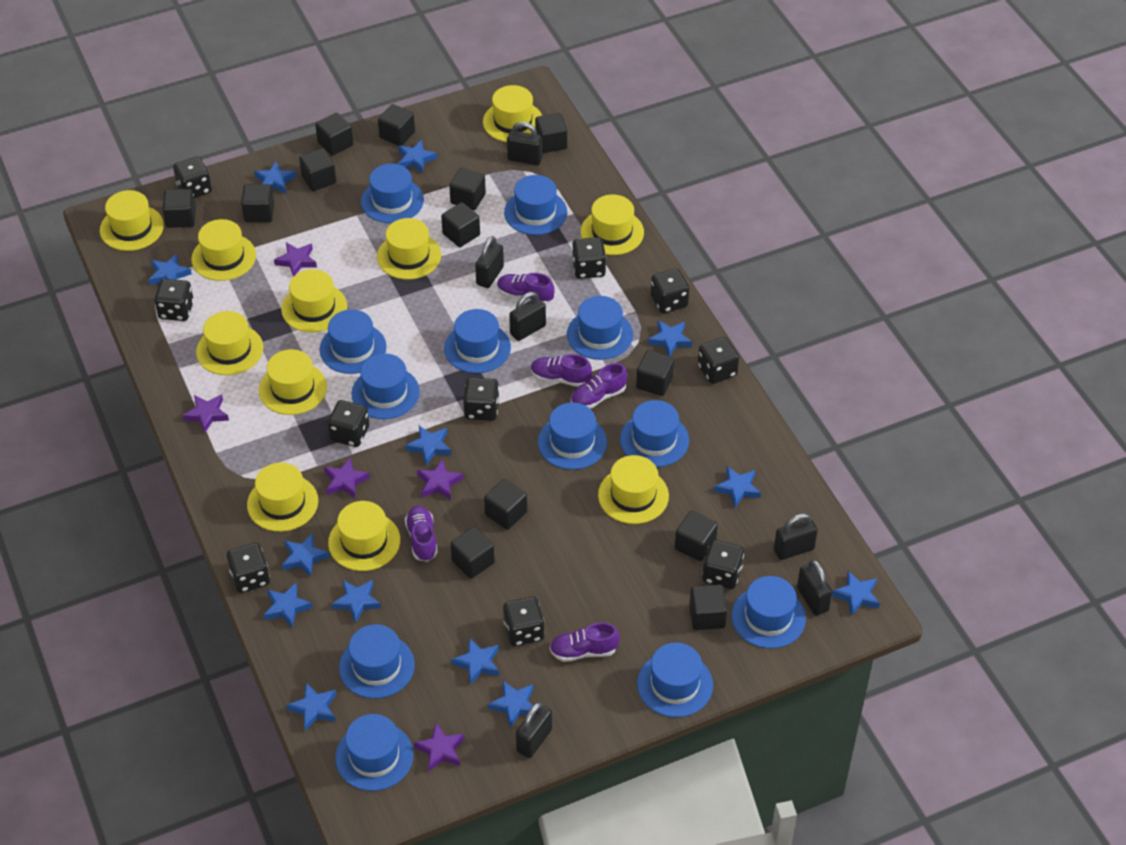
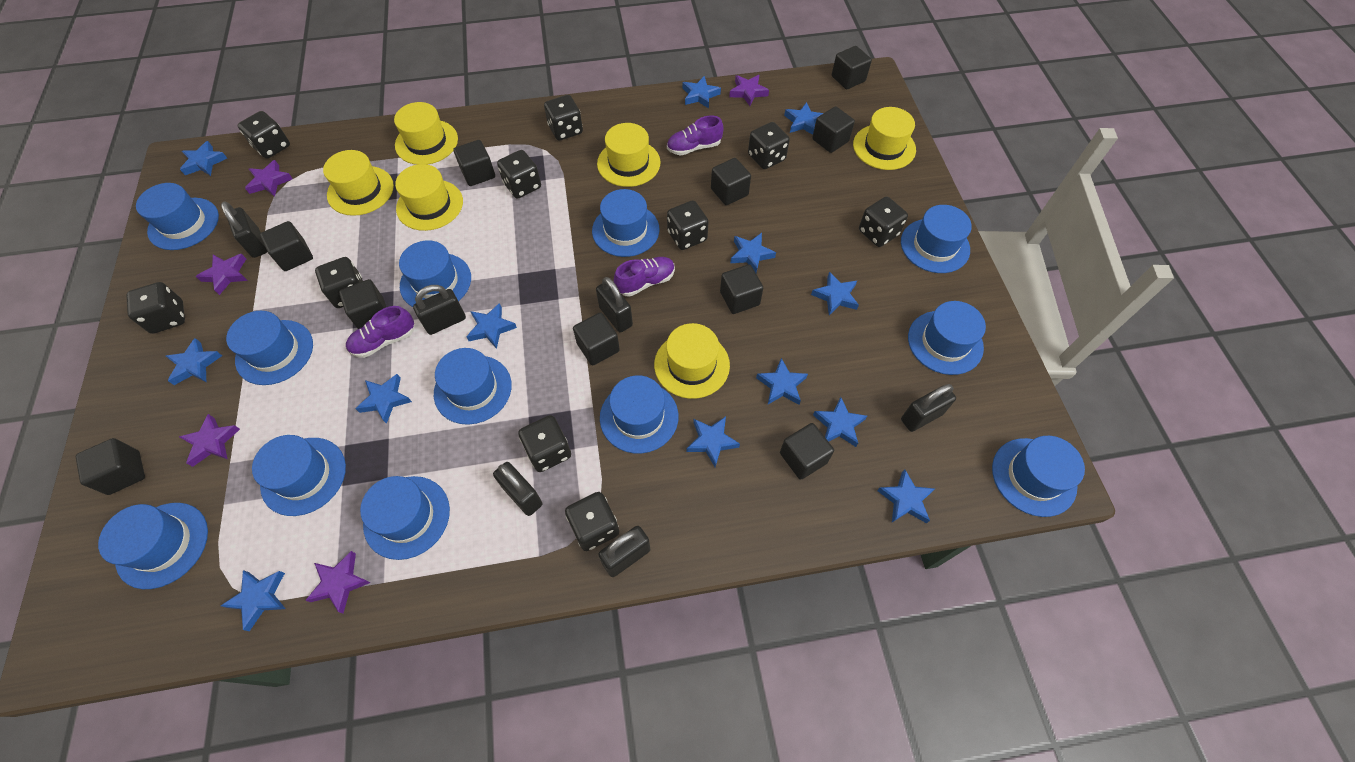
black cube: [163,189,196,228] [241,184,274,222] [299,148,336,191] [315,113,353,156] [378,104,415,146] [441,202,480,247] [449,168,486,210] [450,527,495,579] [484,479,527,530] [535,113,567,153] [636,350,674,396] [675,511,718,561] [689,585,727,630] = 13 -> [76,438,145,495] [260,221,313,271] [339,279,386,329] [453,140,495,186] [573,312,620,365] [711,158,751,205] [720,264,763,314] [780,423,834,480] [812,106,855,153] [832,46,872,89] = 10
purple shoe: [405,506,438,562] [497,273,555,305] [531,354,592,387] [550,622,620,662] [571,363,627,409] = 5 -> [346,306,414,358] [613,257,675,297] [667,116,724,156] = 3
yellow hat: [100,190,164,251] [191,219,256,281] [196,311,263,375] [247,463,318,532] [259,349,327,415] [281,269,347,332] [328,501,400,571] [377,218,441,280] [483,85,542,142] [581,194,644,255] [598,455,669,524] = 11 -> [323,150,394,216] [394,102,458,165] [395,164,463,231] [597,123,661,187] [654,323,730,399] [853,107,916,170] = 6

